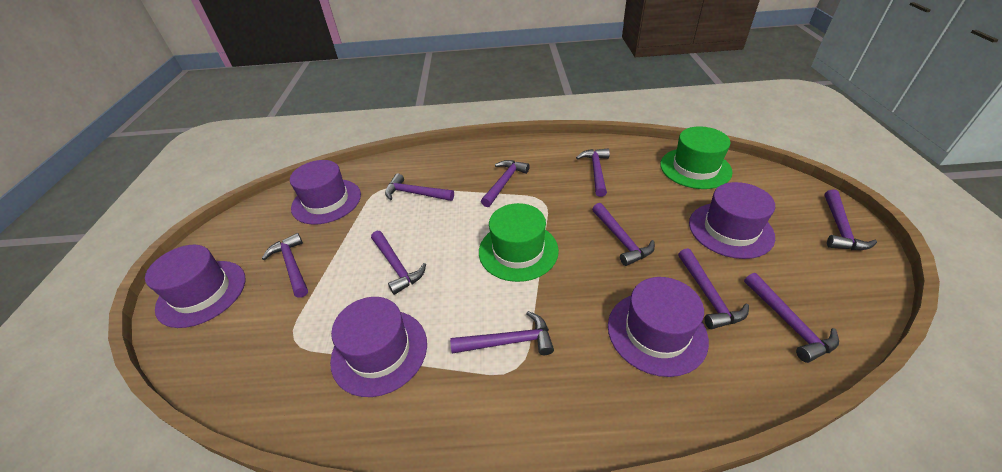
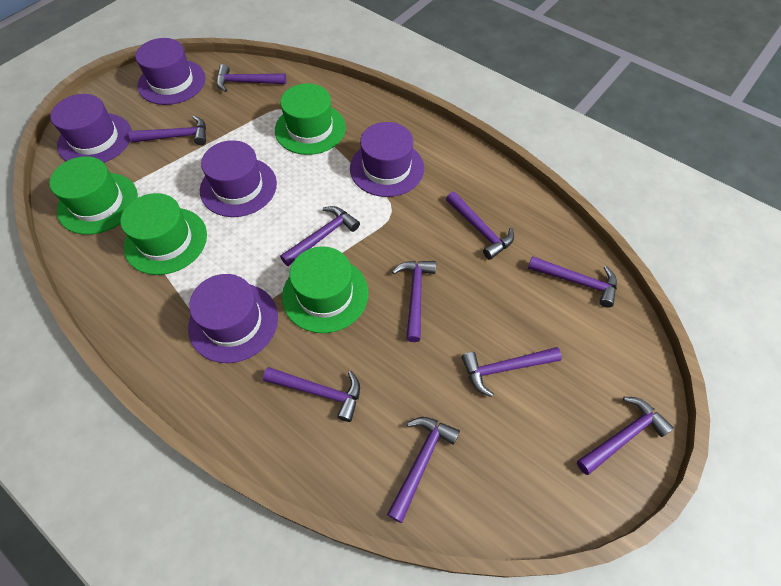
green hat: [479,203,559,282] [660,126,733,189] = 2 -> [49,156,138,235] [120,193,207,275] [275,83,346,155] [282,246,369,333] = 4

